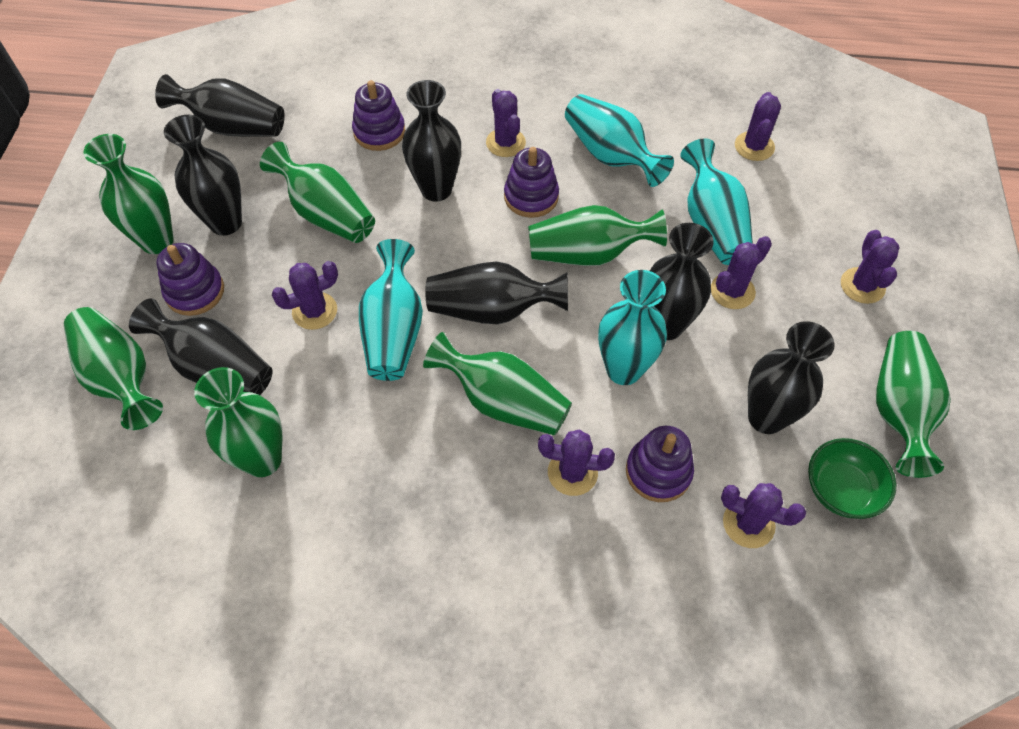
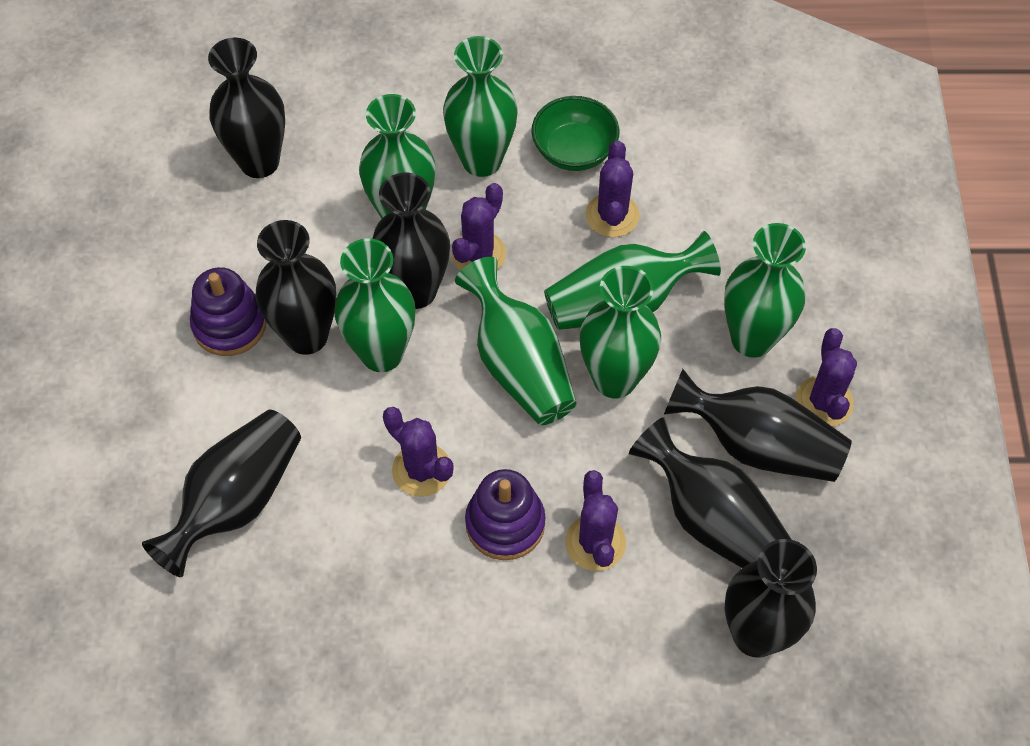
purple cactus: [271,261,338,330] [486,89,526,157] [538,429,615,496] [711,236,772,309] [721,483,806,548] [735,92,781,161] [841,230,900,304] = 7 -> [383,407,454,497] [451,183,506,271] [565,470,626,571] [585,141,640,237] [796,328,857,427] = 5
purple stacking toy: [156,243,224,316] [352,80,405,151] [504,147,559,218] [626,426,694,502] = 4 -> [190,267,266,356] [465,469,545,560] = 2
turquoise vase: [359,239,423,381] [565,94,674,187] [598,270,667,385] [680,138,753,265] = 4 -> none = 0

